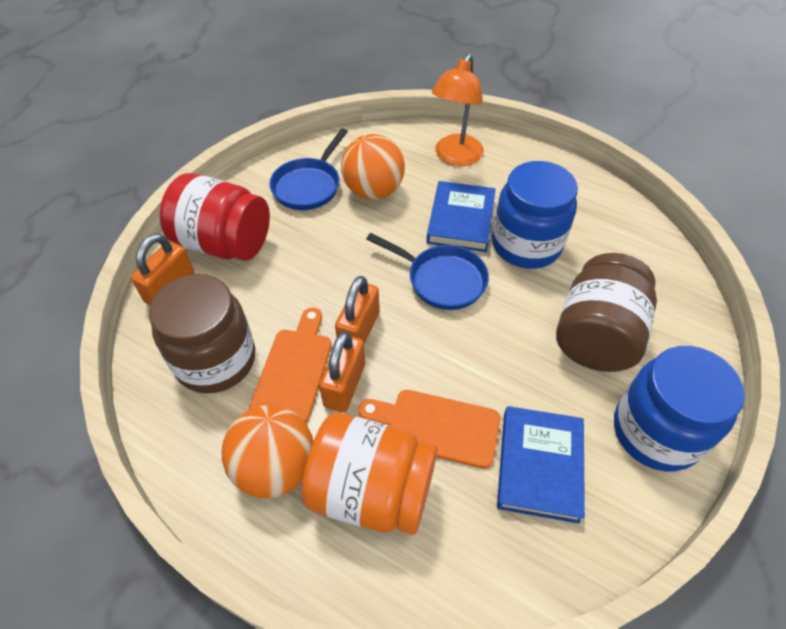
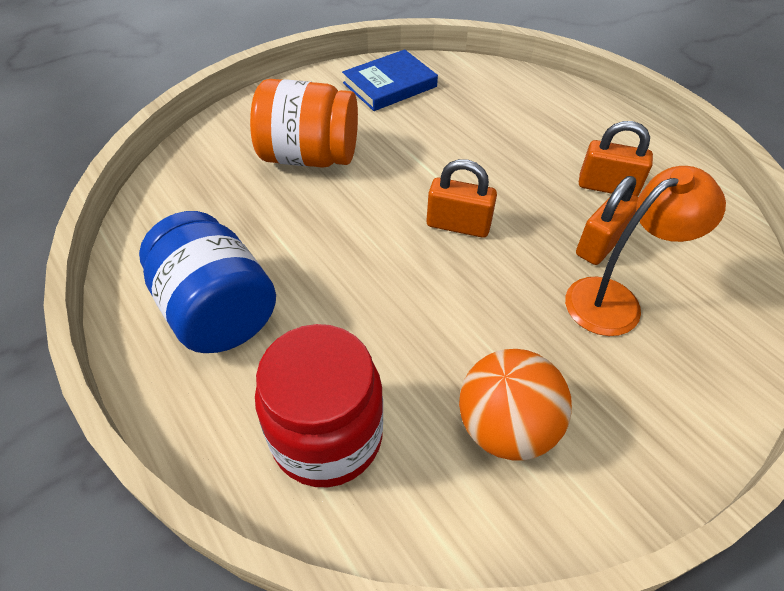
blue book: [426,181,496,252] [497,406,585,524] = 2 -> [342,49,438,111] = 1
blue jar: [492,161,578,269] [614,346,745,472] = 2 -> [139,211,276,353] = 1
blue pan: [270,128,348,210] [366,233,489,310] = 2 -> none = 0
brown jar: [149,274,255,394] [556,253,657,372] = 2 -> none = 0
orange ball: [222,405,313,498] [341,134,405,200] = 2 -> [459,349,572,461] = 1
orange cutting board: [249,308,332,423] [358,390,500,469] = 2 -> none = 0

